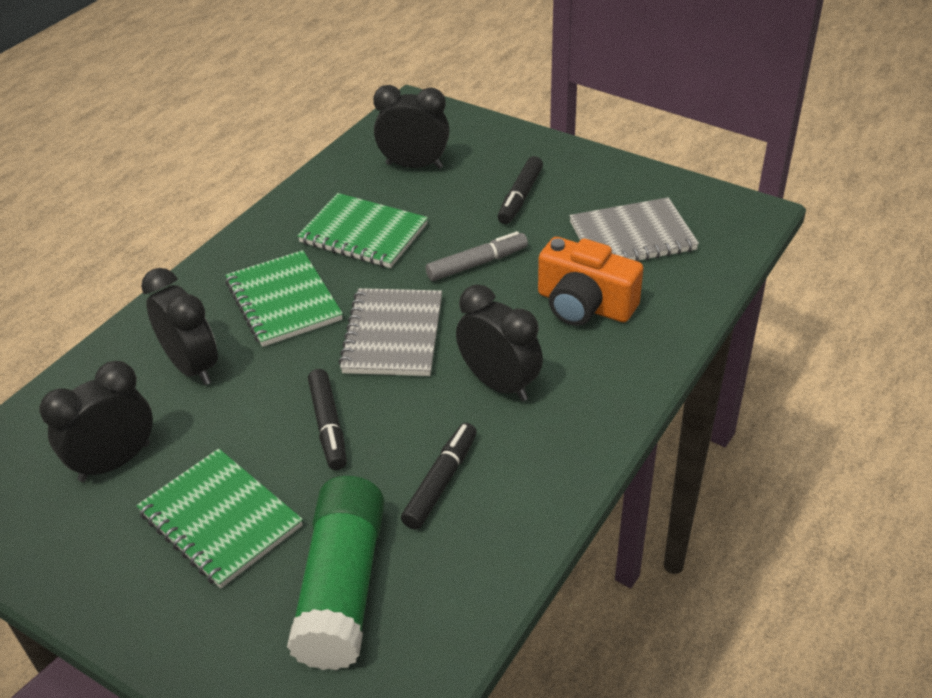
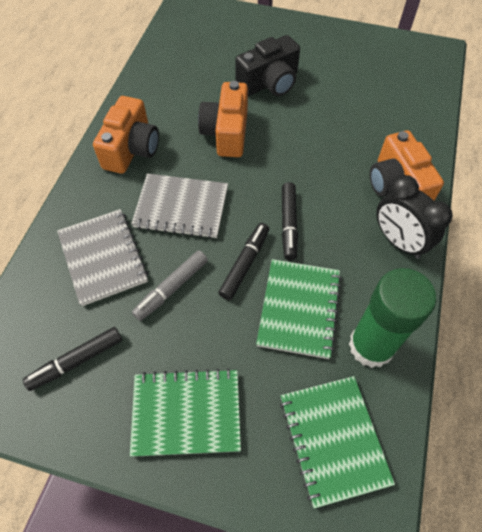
black camera: none = 0 -> [235,35,300,96] = 1
black clock: [40,361,153,482] [141,268,218,385] [373,85,449,169] [456,285,543,401] = 4 -> [376,175,452,259] = 1
orange camera: [538,237,643,326] = 1 -> [93,96,159,174] [198,81,248,157] [370,130,444,201] = 3

